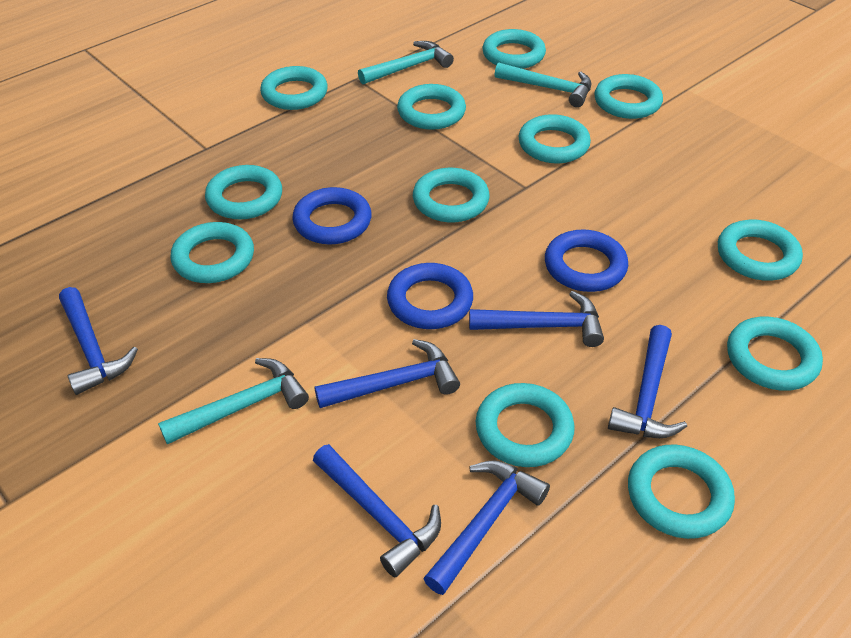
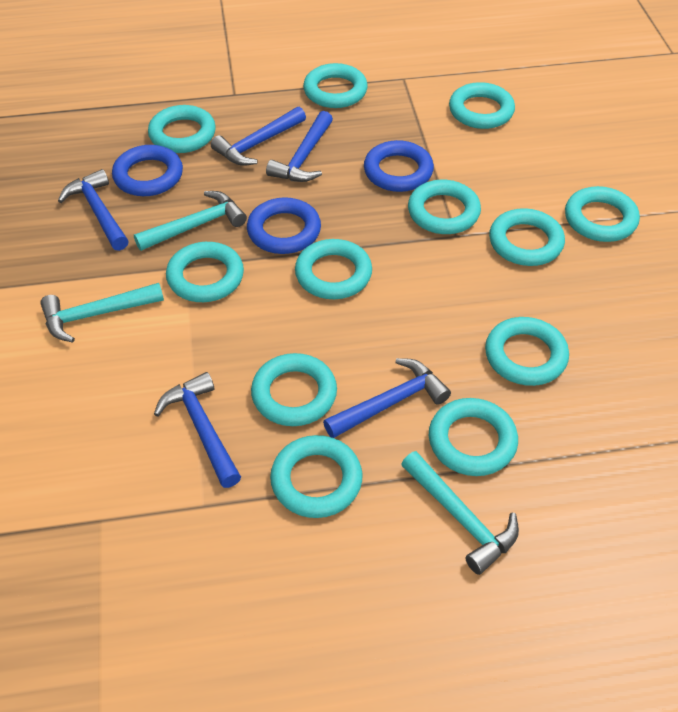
blue hammer: [59,287,138,395] [313,444,441,577] [315,339,460,408] [423,460,550,595] [469,291,604,347] [608,325,687,438] = 6 -> [58,169,129,251] [154,372,241,488] [211,107,306,166] [266,111,333,182] [323,358,451,438] = 5

